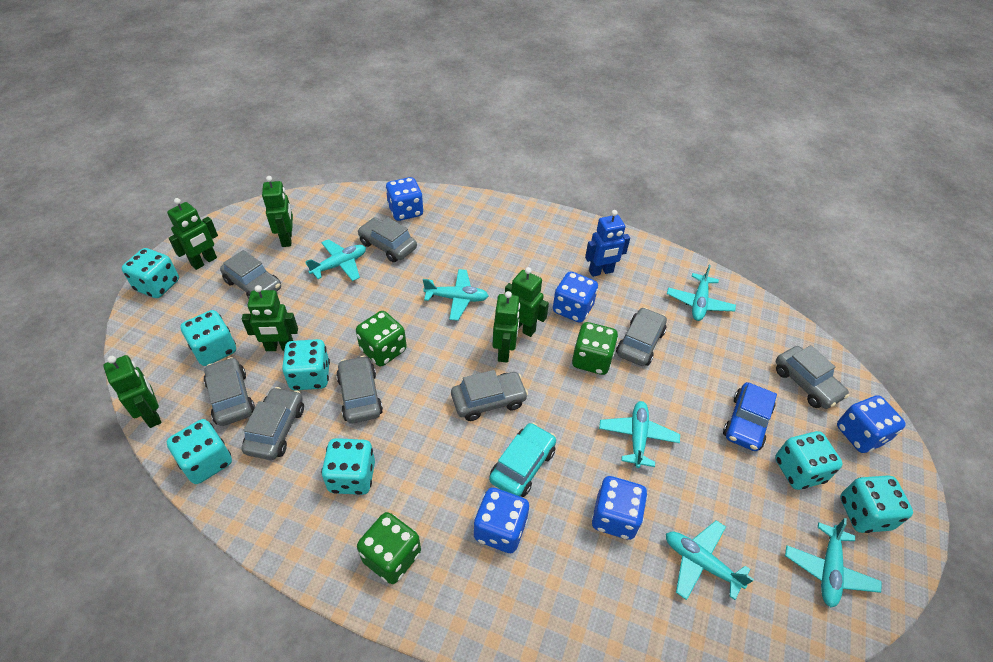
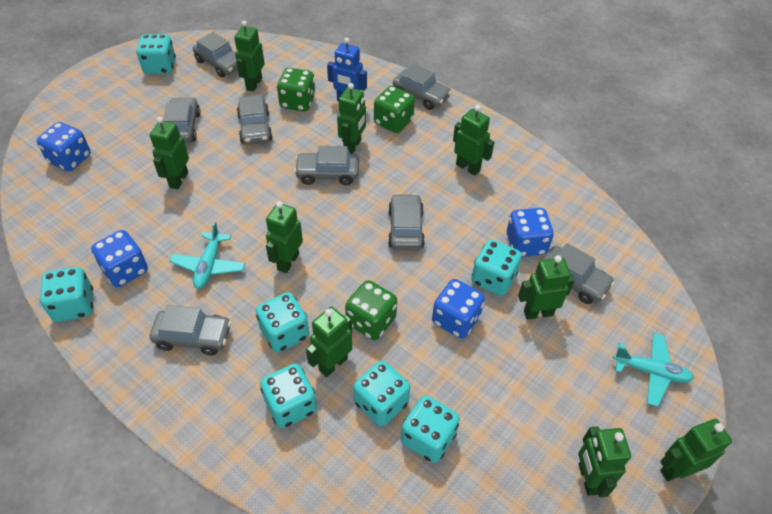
blue car: [723,382,777,451] = 1 -> none = 0
blue dice: [386,177,424,221] [474,487,529,553] [553,271,598,323] [591,476,648,540] [837,395,906,453] = 5 -> [37,122,91,172] [91,230,148,287] [432,279,485,338] [507,208,554,257] = 4
green robot: [103,355,161,428] [167,198,218,270] [242,285,298,351] [262,176,293,247] [493,291,520,363] [505,267,549,337] = 6 -> [150,117,189,189] [234,20,265,92] [266,201,303,273] [306,307,352,377] [337,83,366,154] [453,105,494,176] [518,255,575,320] [578,426,631,497] [660,419,732,481] = 9
turquoise car: [489,423,556,497] = 1 -> none = 0
turquoise plane: [306,239,366,281] [423,269,488,321] [599,401,680,468] [666,520,754,600] [667,265,736,321] [785,518,882,607] = 6 -> [169,222,245,289] [613,333,694,407] = 2

